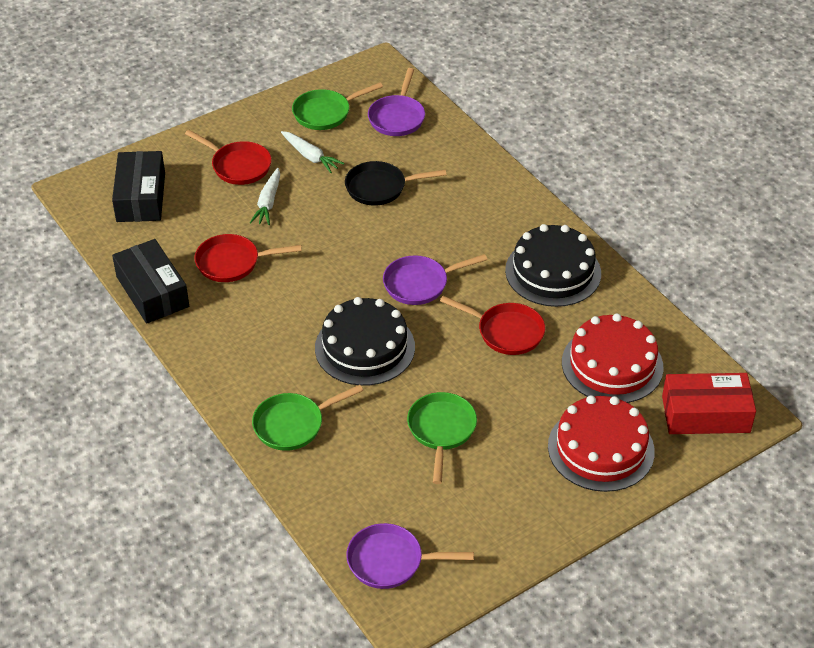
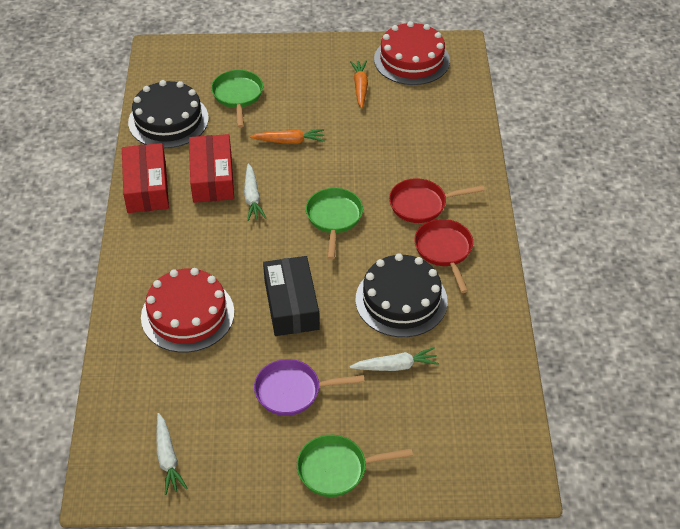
black box: [112,151,165,222] [112,239,189,324] = 2 -> [263,256,320,336] = 1
black pan: [345,161,447,206] = 1 -> none = 0
orange carrot: none = 0 -> [250,129,325,144] [350,60,368,108] = 2
purple pan: [346,523,474,589] [368,68,425,136] [383,254,487,305] = 3 -> [254,359,365,416] = 1
red box: [662,373,756,434] = 1 -> [122,143,169,213] [189,134,234,203] = 2
red pan: [185,130,272,185] [194,234,302,282] [440,296,545,355] = 3 -> [389,178,485,223] [414,219,473,293] = 2
white carrot: [250,168,280,225] [281,131,344,173] = 2 -> [156,413,188,495] [244,164,266,221] [350,347,439,371] = 3

